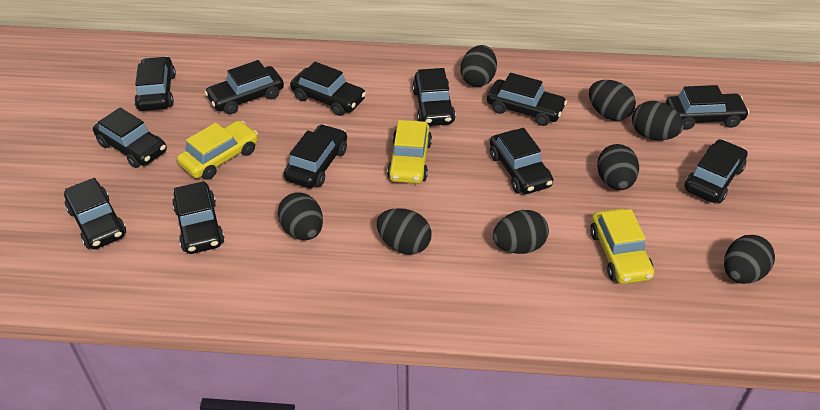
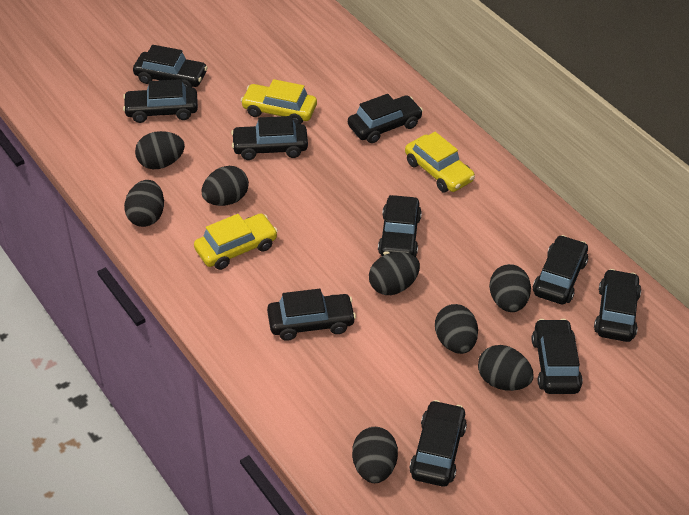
black car: [64,178,126,249] [93,108,167,168] [134,56,176,111] [172,181,225,254] [204,60,284,114] [284,124,347,188] [290,62,366,116] [412,68,456,126] [487,73,567,126] [490,128,553,194] [666,85,749,130] [684,139,748,203] = 12 -> [123,79,198,123] [133,45,208,88] [231,116,308,160] [267,289,356,341] [348,94,423,143] [378,195,422,257] [409,400,467,487] [532,319,583,394] [533,235,588,305] [594,269,641,342] = 10

